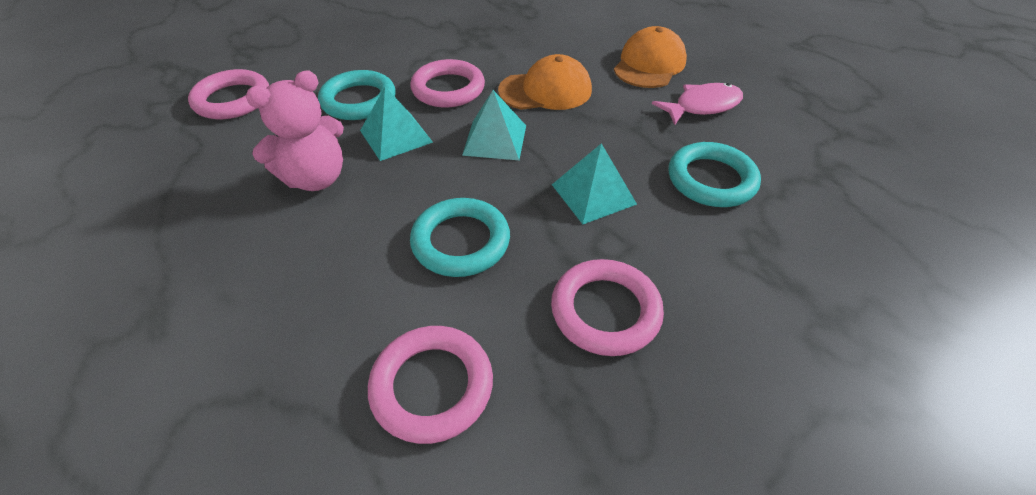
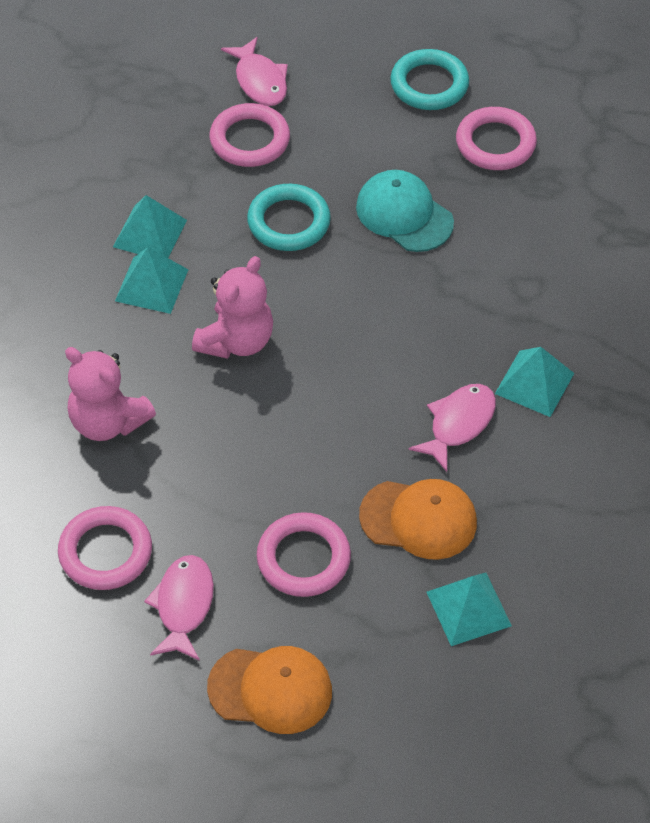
pink fish: [652,83,743,125] = 1 -> [144,555,214,661] [221,37,288,106] [408,384,496,472] = 3
pink teddy bear: [246,70,344,191] = 1 -> [65,347,156,441] [192,256,273,359] = 2
turquoise cap: none = 0 -> [356,170,454,252] = 1
turquoise pyramid: [360,86,433,161] [462,90,526,160] [552,143,637,224] = 3 -> [113,195,187,258] [115,247,189,314] [427,573,512,646] [495,347,574,417] = 4
turquoise ring: [318,70,396,120] [410,198,510,277] [669,142,761,207] = 3 -> [247,184,331,251] [390,49,469,110] = 2

